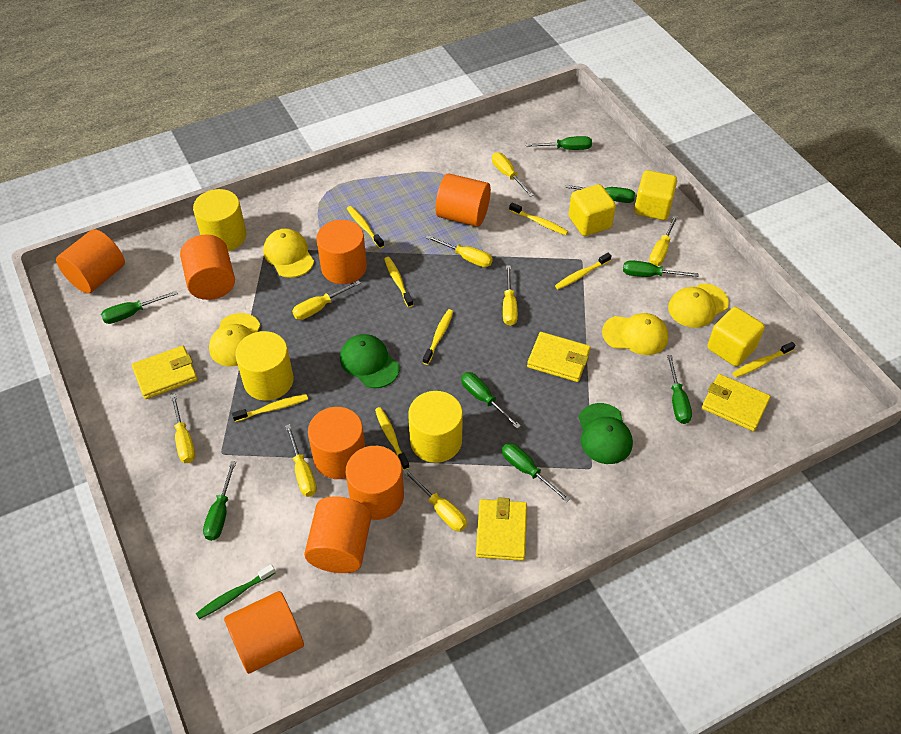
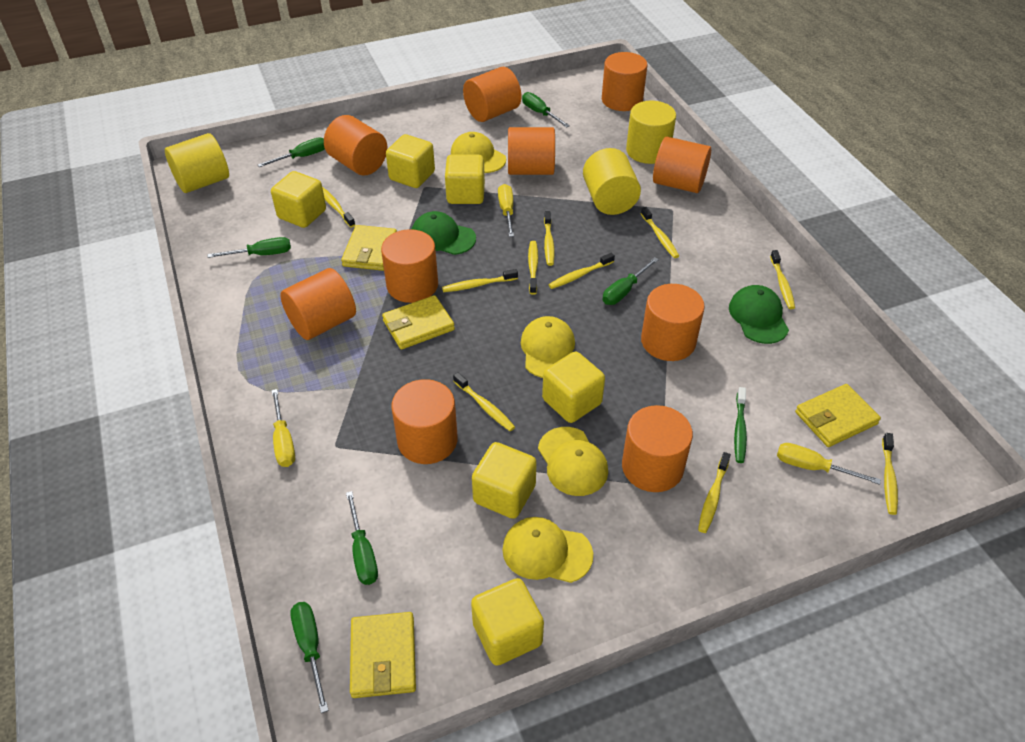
green screwdriver: [101,291,178,324] [203,461,236,541] [461,372,521,429] [502,443,570,502] [525,136,592,150] [565,184,635,203] [623,260,698,277] [667,355,692,424] = 8 -> [208,237,291,258] [258,137,325,167] [290,602,329,713] [346,491,378,585] [522,92,570,128] [602,257,659,305] = 6
orange cylinder: [56,229,125,294] [180,235,235,300] [224,591,304,674] [304,496,372,573] [308,407,365,479] [316,220,367,284] [346,446,404,520] [435,174,491,227] = 8 -> [280,268,356,340] [324,115,387,175] [381,229,438,303] [391,379,458,464] [463,67,521,122] [508,127,555,175] [602,52,647,111] [622,405,693,492] [641,284,705,361] [653,137,711,193] = 10
yellow cube: [569,184,616,236] [634,170,677,220] [707,307,765,367] = 3 -> [271,171,326,228] [386,134,435,188] [445,154,485,204] [471,578,544,666] [472,442,537,519] [542,351,605,423] = 6
yellow screwdriver: [170,394,196,463] [285,424,317,497] [292,280,361,320] [403,469,467,531] [426,235,493,267] [492,152,534,197] [503,265,518,326] [649,215,678,266] = 8 -> [271,389,295,467] [498,184,514,237] [777,443,881,485] = 3
yellow toothbrush: [232,394,308,422] [347,206,384,249] [375,407,410,470] [384,257,413,307] [423,309,453,365] [509,202,568,235] [555,253,612,289] [732,342,795,378] = 8 -> [322,187,355,227] [442,269,518,292] [453,372,515,431] [528,241,538,295] [544,211,555,266] [549,253,615,289] [641,207,679,258] [698,452,731,533] [770,250,795,309] [882,433,898,515] = 10

